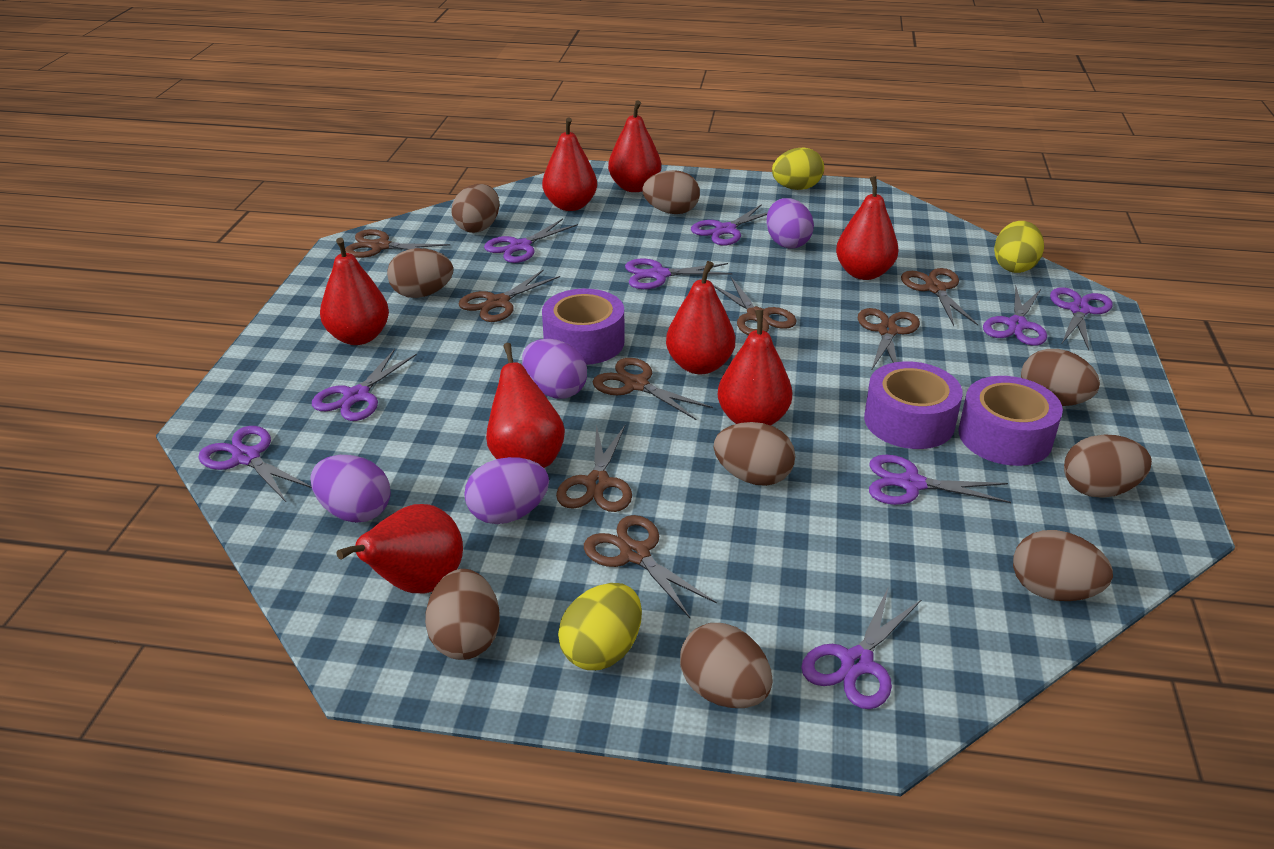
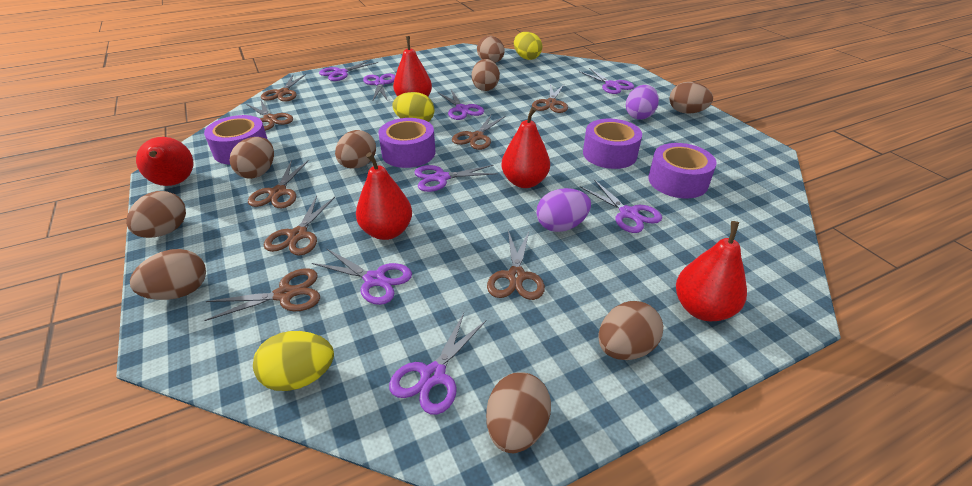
purple egg: [310,455,391,522] [464,457,549,524] [522,339,587,399] [766,198,814,249] = 4 -> [537,188,591,232] [626,85,659,120] = 2
purple scissors: [198,426,312,502] [312,349,417,421] [484,219,578,263] [625,258,732,289] [691,204,768,246] [801,586,922,709] [869,455,1011,505] [983,286,1047,346] [1050,287,1113,350] = 9 -> [312,249,412,305] [319,60,378,81] [363,73,395,101] [389,313,487,415] [414,165,498,192] [438,89,484,120] [579,68,634,94] [580,180,662,233] = 8
purple tape: [542,289,625,365] [864,361,963,449] [959,376,1063,466] = 3 -> [204,115,268,165] [378,118,435,168] [583,119,642,169] [648,143,717,198] = 4
red pear: [320,238,389,345] [336,504,463,593] [486,343,565,468] [542,117,597,211] [608,101,661,192] [666,261,735,374] [718,310,792,425] [836,176,898,280] = 8 -> [136,137,193,186] [356,152,412,240] [393,36,432,97] [501,107,550,188] [676,221,747,321] = 5

